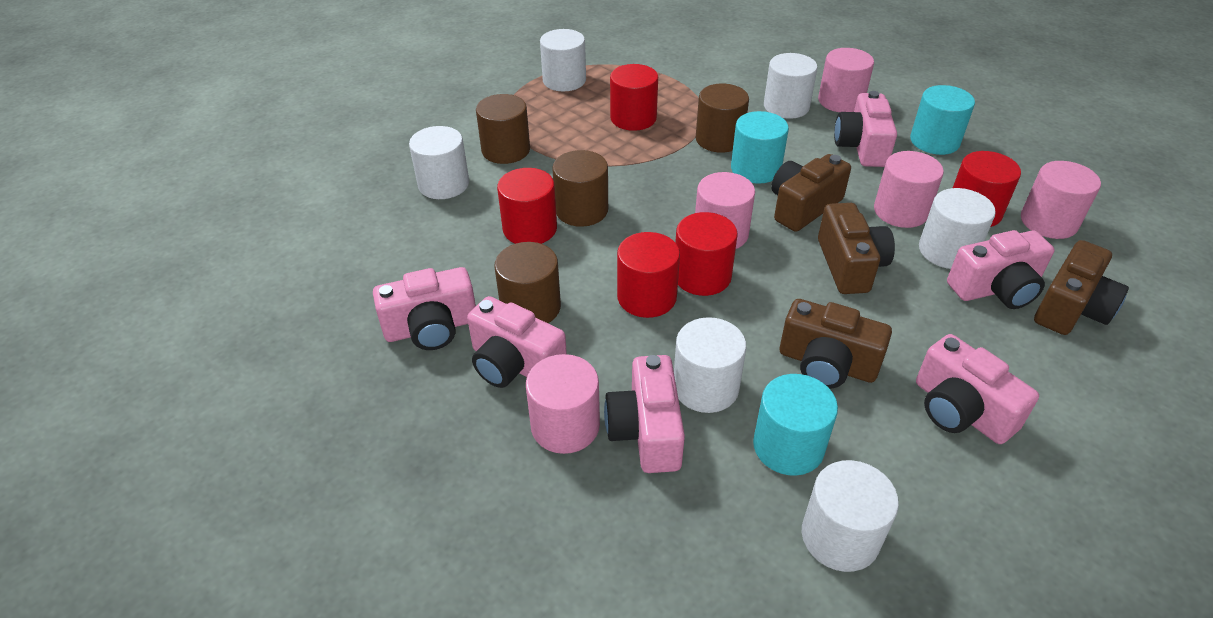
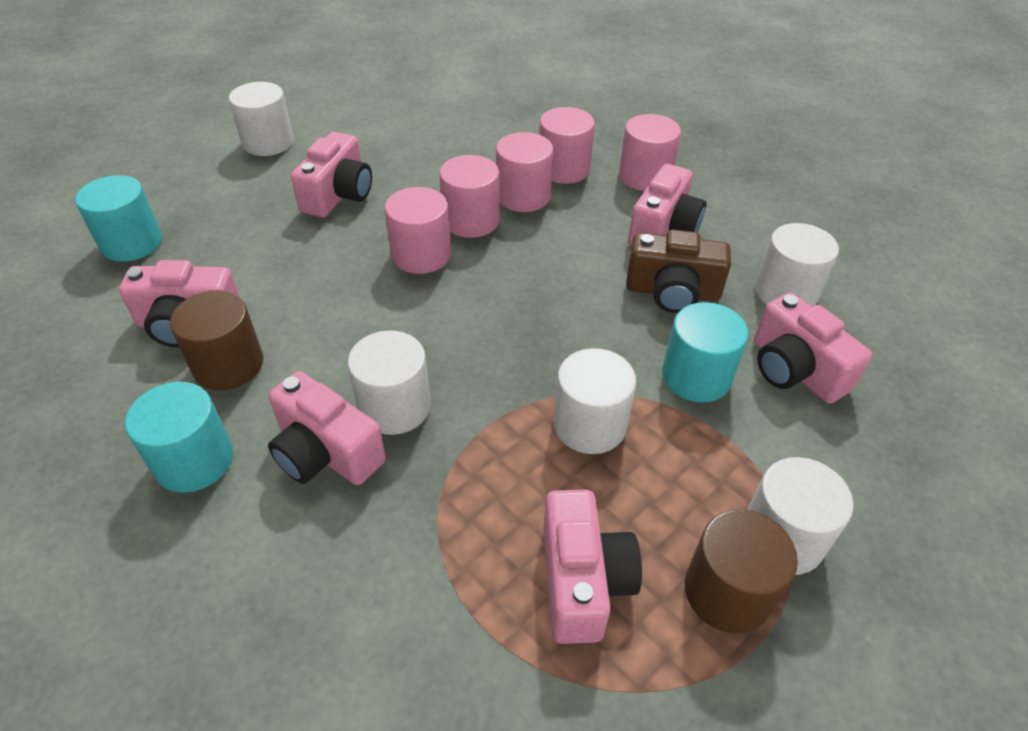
brown camera: [771,154,851,232] [780,299,892,389] [818,203,895,294] [1034,240,1129,335] = 4 -> [626,230,731,313] = 1
brown cylinder: [476,94,530,164] [494,242,561,323] [552,150,608,227] [696,84,749,153] = 4 -> [170,290,263,390] [685,509,798,634] = 2
red cylinder: [497,168,557,244] [610,64,658,131] [617,232,680,318] [675,212,738,296] [953,151,1021,227] = 5 -> none = 0
white cylinder: [409,126,469,199] [540,29,586,91] [674,317,746,413] [764,53,817,119] [802,460,899,572] [919,188,996,269] = 6 -> [229,82,294,156] [348,330,431,435] [554,348,637,454] [747,457,854,575] [755,223,839,307] = 5

